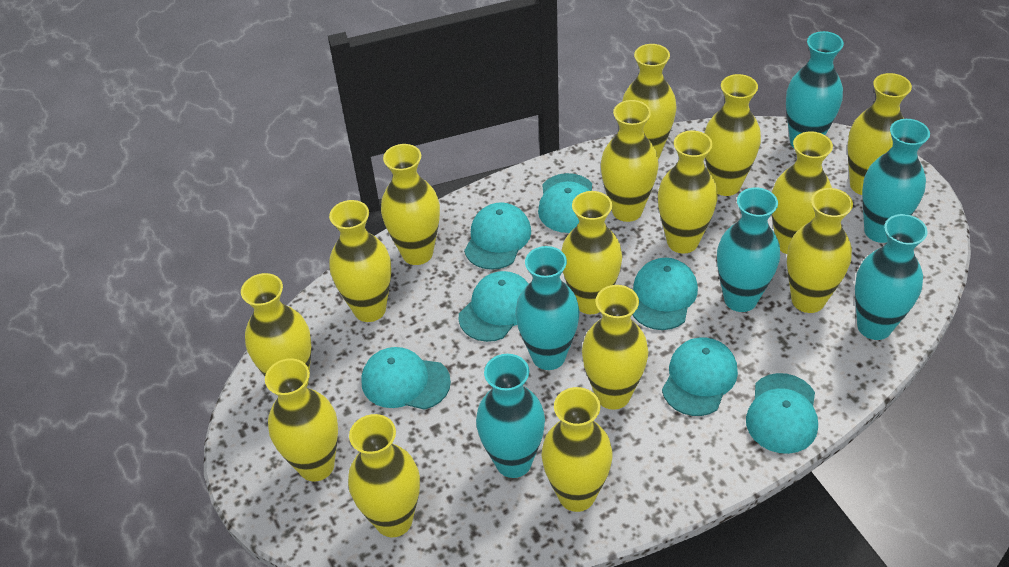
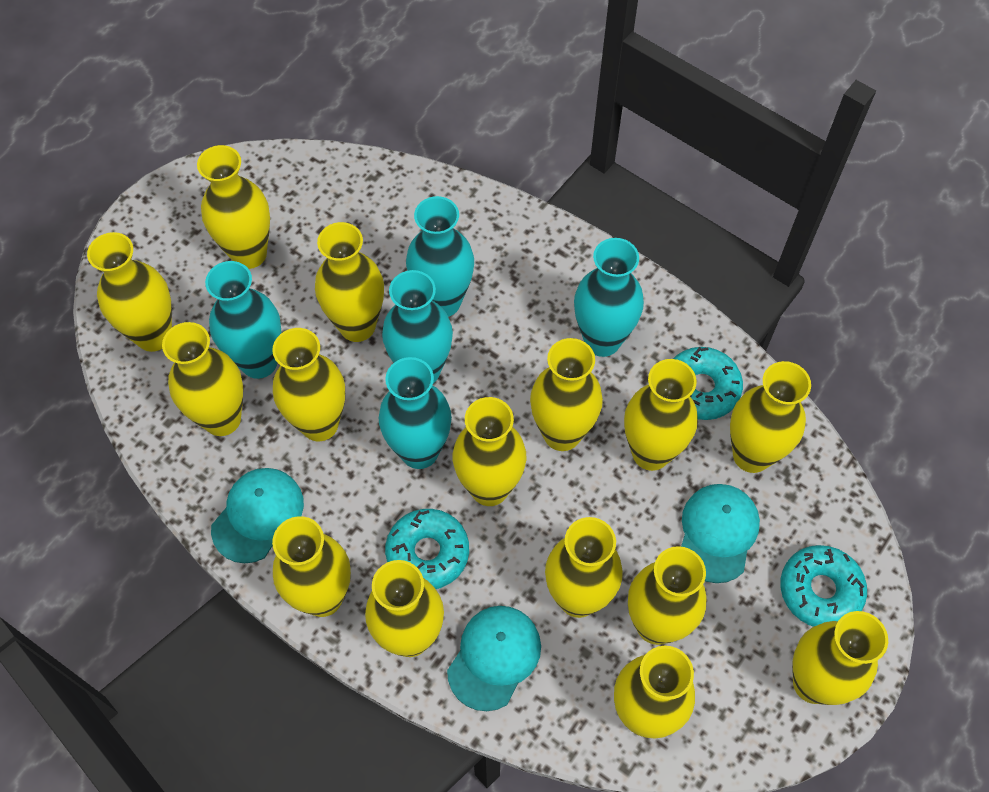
turquoise cap: [361,347,451,410] [459,271,528,342] [464,202,531,270] [538,173,592,233] [633,258,698,330] [662,337,738,416] [746,373,818,454] = 7 -> [211,468,304,563] [447,606,541,711] [681,484,760,583] = 3
turquoise donut: none = 0 -> [385,509,469,589] [673,347,743,420] [780,545,867,627] = 3
turquoise vase: [476,354,545,478] [515,246,580,370] [717,187,780,312] [786,31,844,148] [855,214,928,340] [862,119,930,243] = 6 -> [205,261,281,379] [379,357,452,469] [382,270,453,383] [406,196,474,317] [574,238,644,357] = 5

